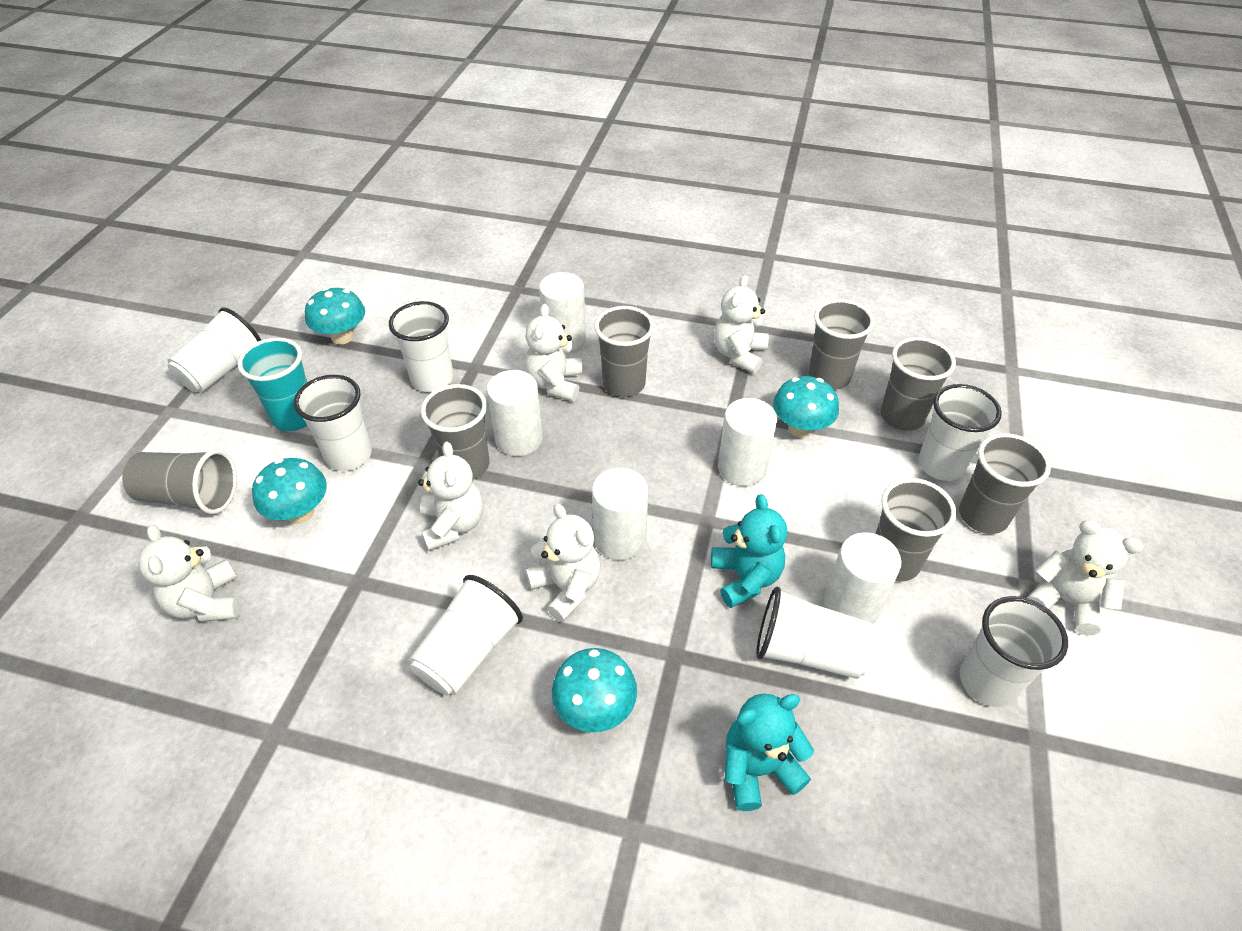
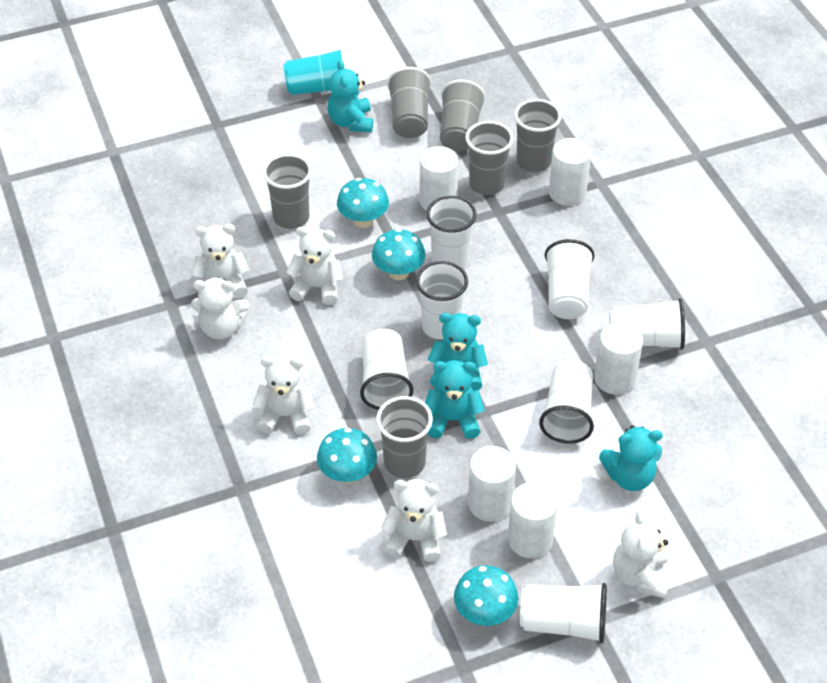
grey cup: [122,449,237,514] [421,384,489,479] [594,306,654,397] [808,299,875,390] [875,478,956,582] [881,337,956,431] [959,433,1051,534] = 7 -> [263,154,312,229] [376,396,433,478] [387,67,431,138] [440,79,486,151] [465,121,514,195] [514,99,562,172] = 6
turquoise teddy bear: [711,494,787,608] [725,694,814,811] = 2 -> [328,60,373,132] [425,360,485,439] [427,313,488,391] [599,425,663,491] = 4

